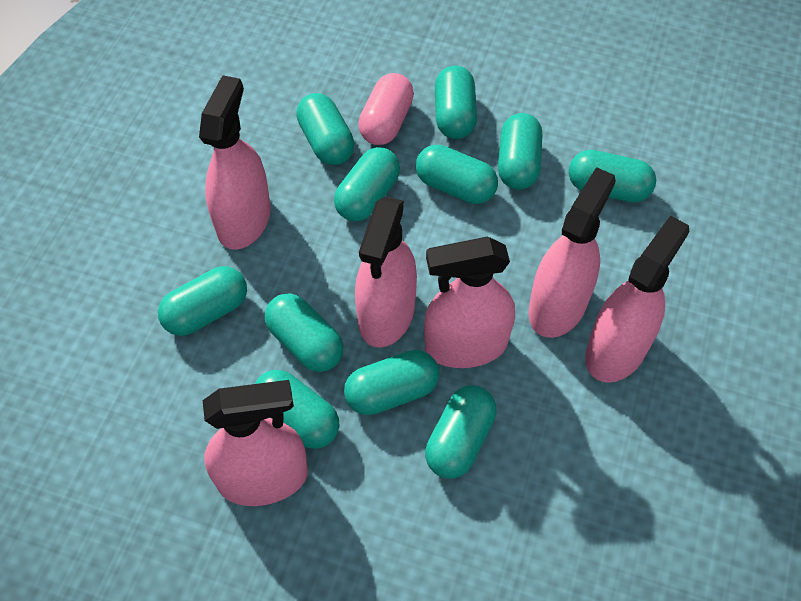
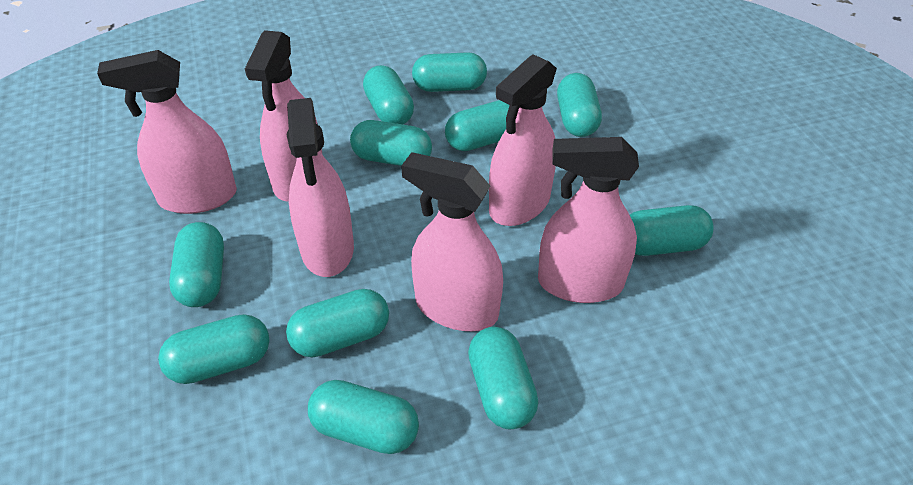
pink capsule: [358,73,414,145] = 1 -> none = 0

